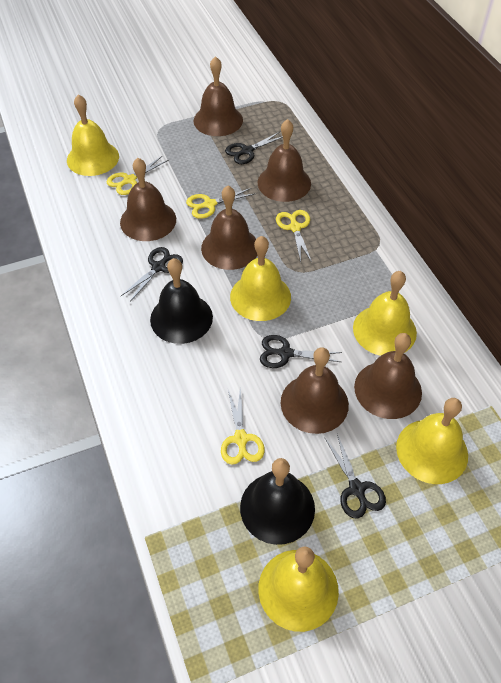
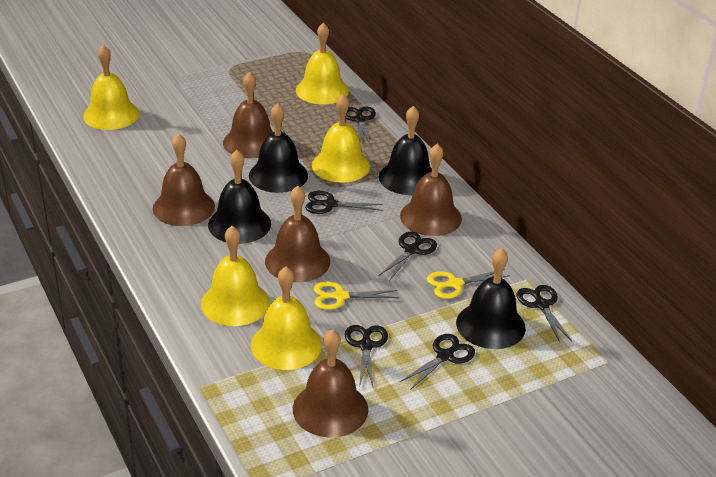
black bell: [150,258,213,344] [240,458,315,545] = 2 -> [208,150,271,244] [249,103,308,193] [379,106,432,195] [456,248,526,349] = 4
black scissors: [121,247,183,302] [225,132,283,164] [260,335,342,368] [325,434,386,518] = 4 -> [305,191,383,214] [345,325,388,388] [346,107,376,144] [378,232,437,281] [400,334,475,390] [517,285,572,342] = 6
brown bell: [120,158,176,241] [193,56,243,136] [201,186,257,270] [258,119,311,202] [280,347,349,434] [354,333,422,419] = 6 -> [153,133,215,226] [223,71,273,158] [265,186,330,282] [293,329,368,437] [400,144,462,236] = 5
yellow scissors: [107,156,168,195] [186,188,254,219] [221,388,265,465] [276,210,312,262] = 4 -> [314,281,399,310] [427,269,510,299] = 2

